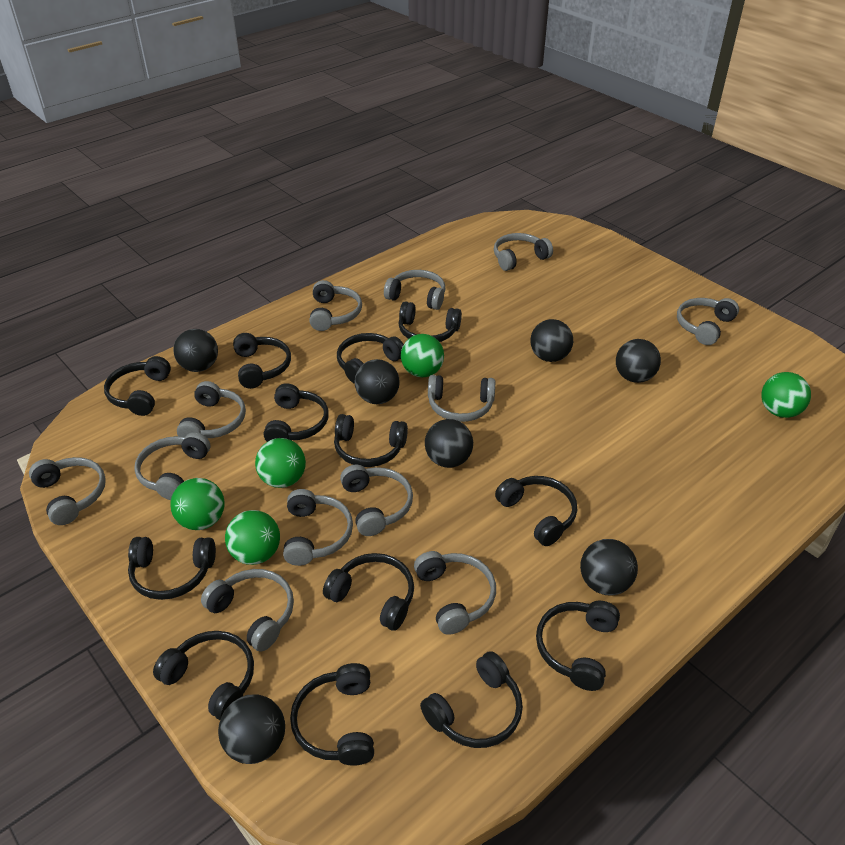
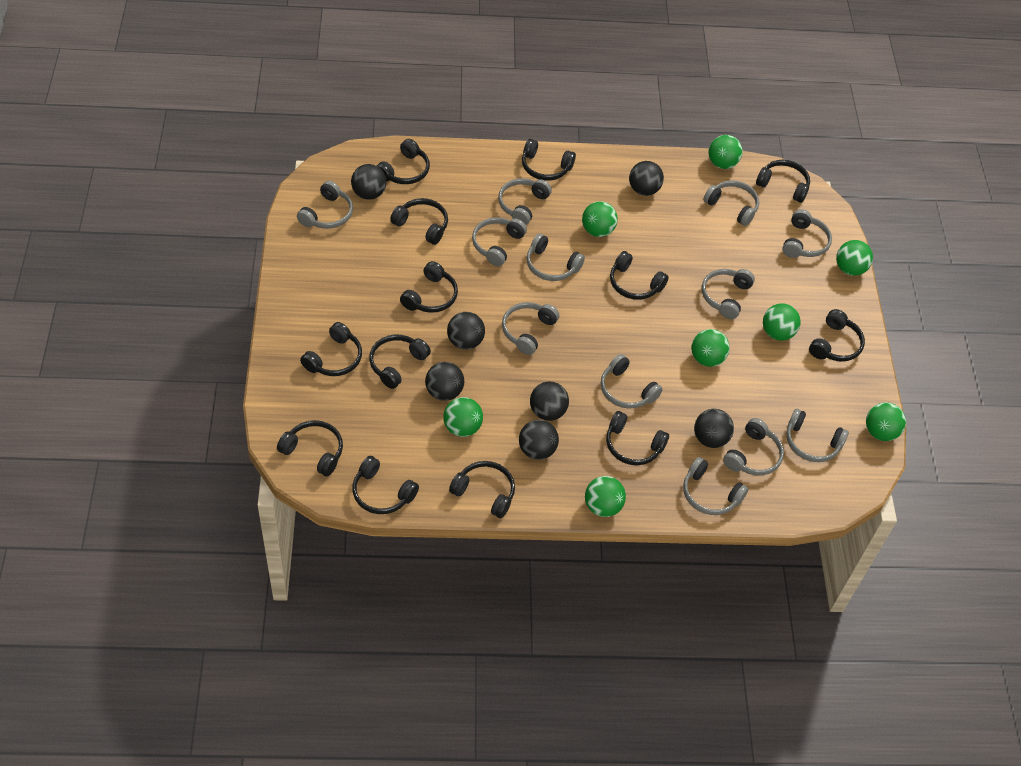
green ball: [170,478,225,530] [225,510,280,565] [255,438,306,488] [401,334,444,377] [762,372,811,418] = 5 -> [443,397,483,437] [582,201,618,237] [585,476,626,517] [691,329,730,367] [708,135,743,169] [763,303,801,341] [836,240,873,276] [866,402,906,441] = 8

